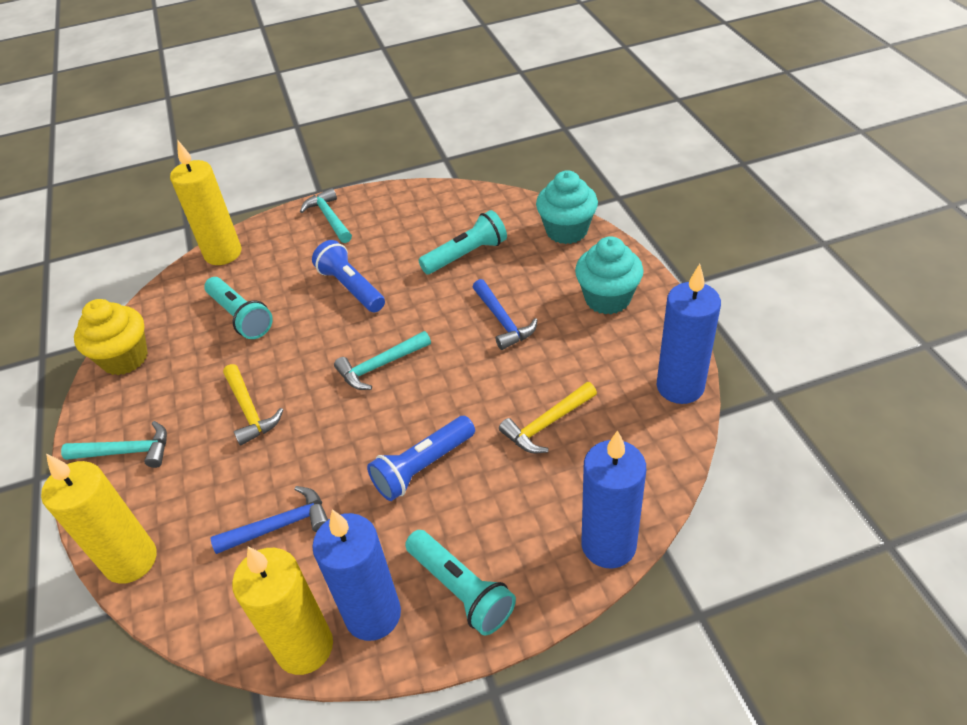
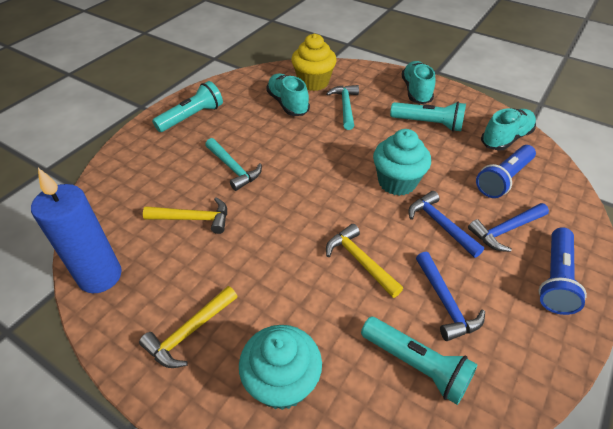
blue candle: [312,509,401,641] [581,430,646,568] [657,264,721,404] = 3 -> [31,168,122,293] = 1
blue hammer: [211,486,328,554] [473,279,538,350] = 2 -> [408,191,484,258] [416,252,485,341] [468,203,549,252] = 3
turquoise hammer: [61,421,167,468] [300,188,352,243] [334,331,431,390] = 3 -> [205,138,262,191] [326,85,359,130] = 2
turquoise shoe: none = 0 -> [266,73,310,116] [402,61,435,104] [481,108,536,151] = 3
yellow candle: [41,454,156,584] [170,141,241,265] [232,546,333,675] = 3 -> none = 0
yellow hammer: [223,364,283,446] [499,382,597,454] = 2 -> [139,286,238,368] [143,197,227,234] [326,224,403,298] = 3

